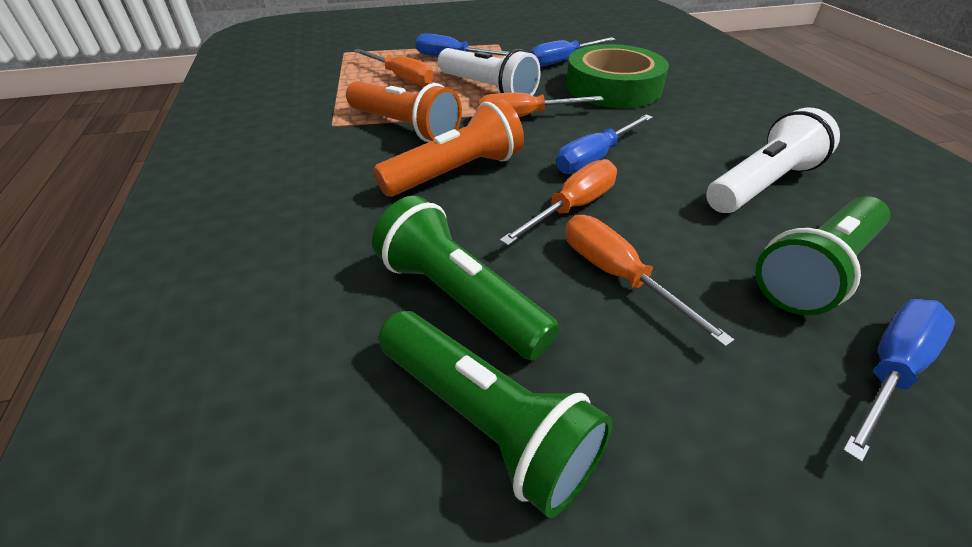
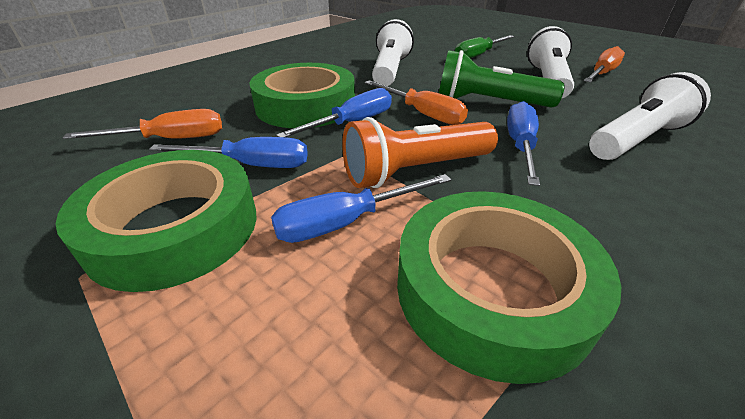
green flashlight: [372,195,559,360] [379,311,613,518] [755,196,890,315] = 3 -> [439,50,565,108] = 1
green screwdriver: none = 0 -> [455,35,515,58] = 1
green tape: [566,44,669,108] = 1 -> [56,150,257,292] [249,63,355,128] [397,191,621,384] = 3
orange flashlight: [346,81,462,142] [373,99,524,197] = 2 -> [342,117,498,188] = 1
orange screwdriver: [354,49,434,86] [478,93,604,117] [499,159,617,246] [565,215,734,347] = 4 -> [63,109,222,139] [365,80,468,125] [584,46,625,82] = 3
white flashlight: [438,48,541,96] [706,108,840,213] = 2 -> [372,19,414,86] [527,26,574,99] [589,72,711,160] = 3

